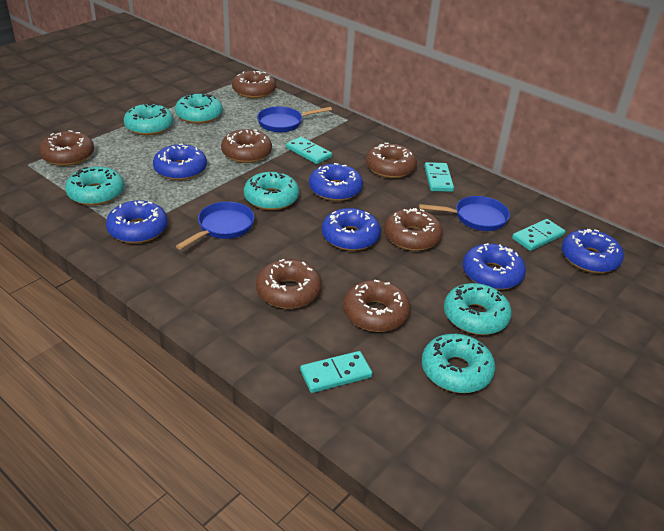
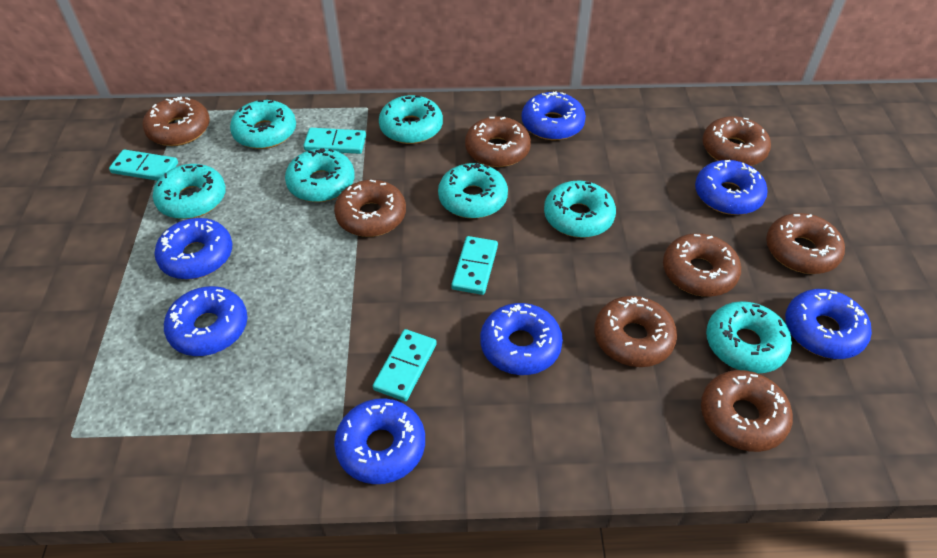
blue donut: [106,200,168,243] [153,144,207,180] [309,163,363,201] [322,208,381,251] [463,243,526,290] [562,229,624,273] = 6 -> [155,218,232,280] [164,286,248,356] [334,398,425,484] [480,303,563,375] [522,92,586,140] [695,160,768,215] [785,289,872,359] = 7
blue pan: [176,202,255,250] [257,107,332,133] [419,196,510,231] = 3 -> none = 0
brown donut: [39,130,94,166] [221,129,272,163] [232,71,276,98] [256,259,322,309] [343,280,410,332] [366,143,417,178] [384,208,443,251] = 7 -> [143,97,210,146] [334,179,406,237] [465,116,531,167] [594,296,677,367] [663,233,741,297] [701,370,793,452] [702,116,771,166] [766,213,845,274] = 8
turquoise donut: [65,167,124,206] [124,104,173,135] [175,93,223,124] [244,172,299,210] [422,334,495,393] [444,283,512,335] = 6 -> [153,164,226,219] [230,100,296,149] [285,148,355,202] [379,95,443,144] [438,163,508,219] [544,180,616,238] [706,301,792,374] = 7

